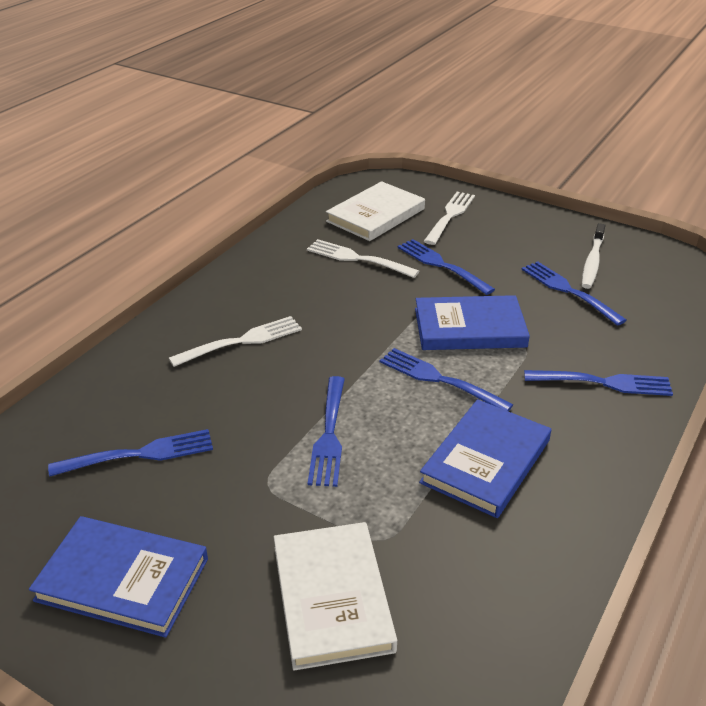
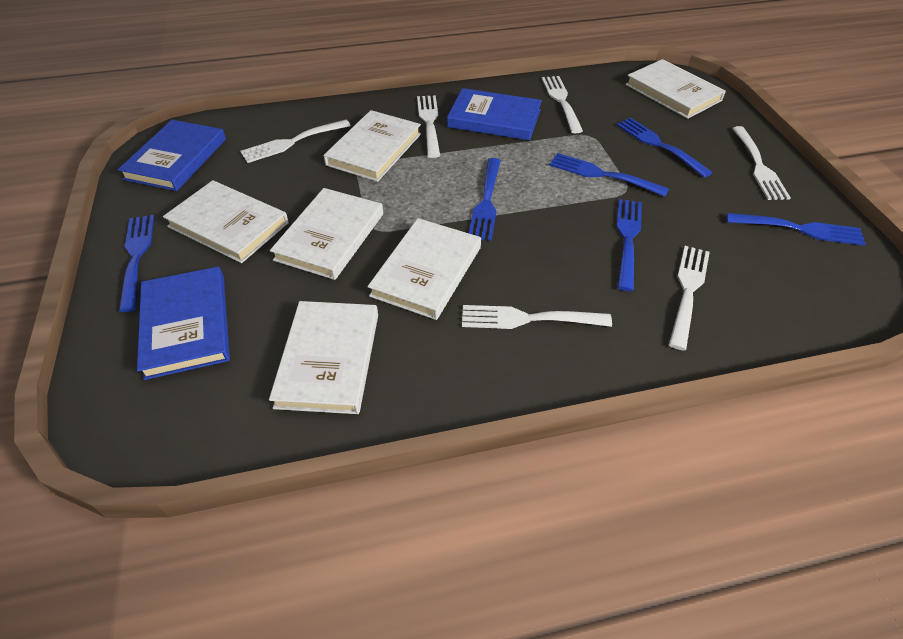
white book: [274,522,397,671] [326,181,425,241] = 2 -> [163,180,289,263] [269,301,378,414] [270,188,383,280] [324,110,421,182] [367,218,481,320] [626,59,726,119] = 6
white fork: [169,316,302,367] [307,239,419,278] [424,192,475,245] = 3 -> [240,120,351,163] [417,95,440,158] [462,305,612,329] [542,76,583,133] [669,246,710,351] [732,126,791,200] = 6
white toothbrush: [582,223,605,289] = 1 -> none = 0

